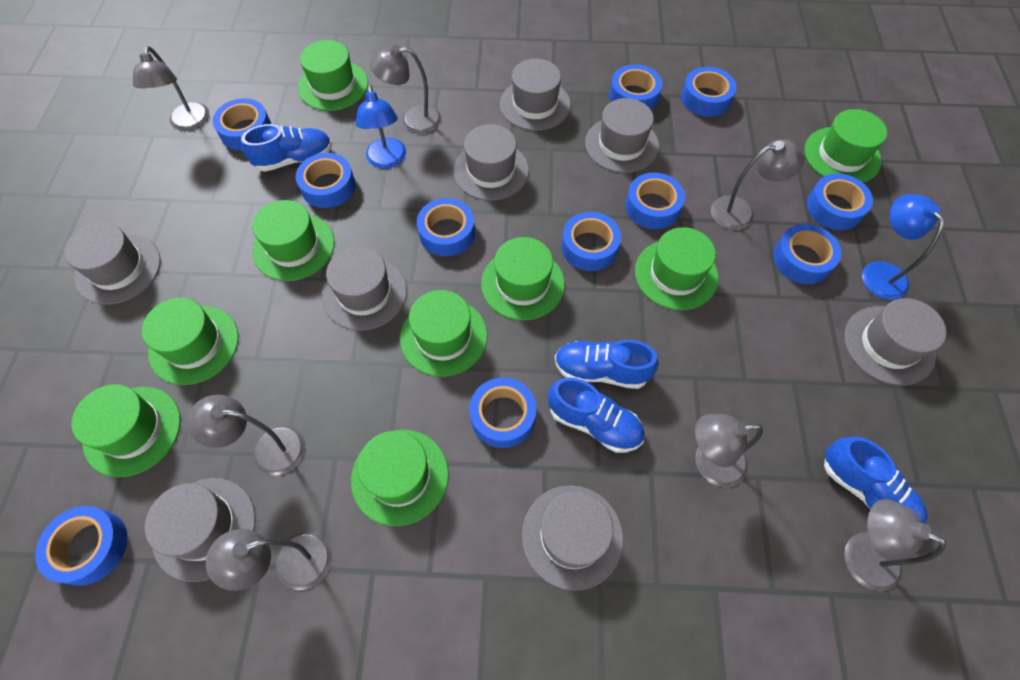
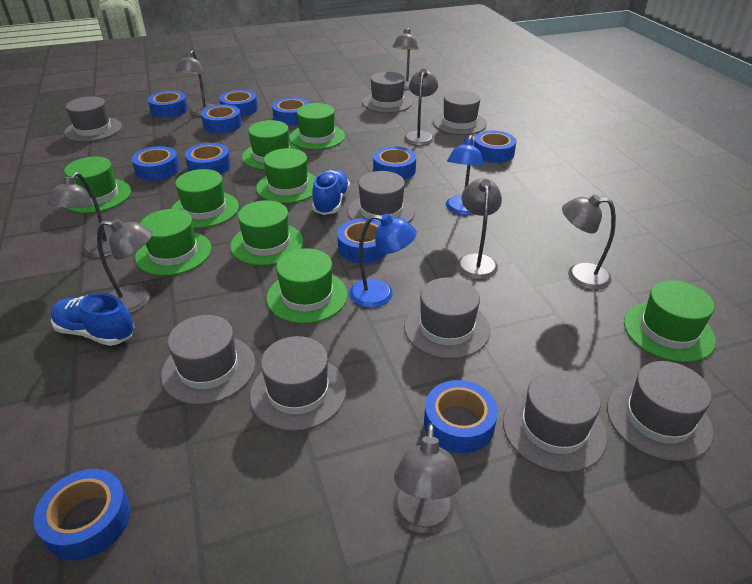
blue shoe: [241,124,332,172] [548,377,645,453] [555,340,659,389] [824,437,928,524] = 4 -> [51,293,134,346] [312,169,350,215] = 2
grey hat: [64,222,161,305] [145,478,256,582] [322,247,407,331] [453,124,529,201] [500,59,571,131] [522,485,623,591] [585,98,659,173] [844,298,946,385] = 8 -> [64,96,122,142] [161,315,255,405] [250,336,346,431] [348,171,415,223] [362,72,412,113] [404,277,490,359] [433,91,487,135] [503,370,607,473] [607,361,714,462] = 9
grey lamp: [133,46,209,131] [187,395,305,476] [206,529,332,591] [370,45,442,134] [695,414,763,487] [711,140,804,230] [844,499,946,591] = 7 -> [47,172,113,258] [97,219,152,313] [176,50,215,116] [393,28,418,89] [393,423,461,533] [404,69,438,146] [457,178,502,279] [562,195,616,290] = 8

